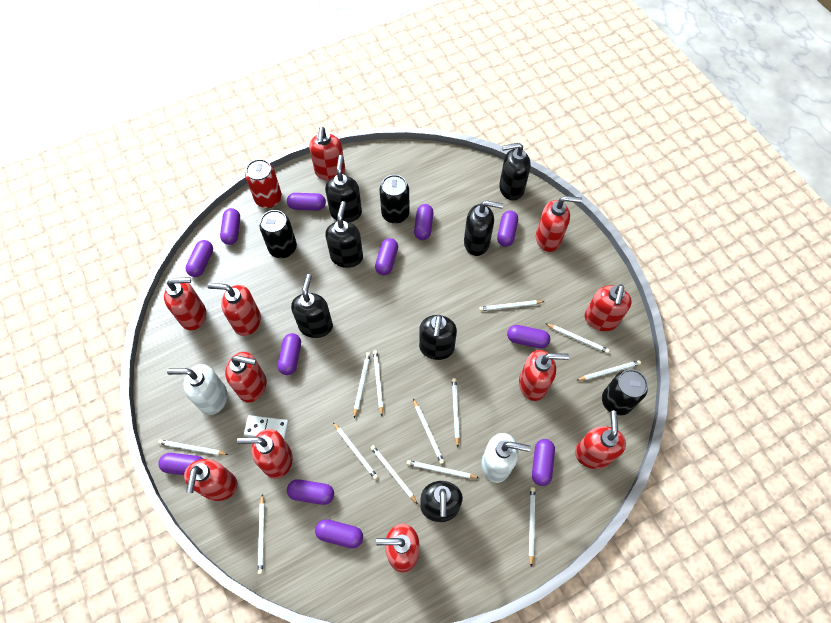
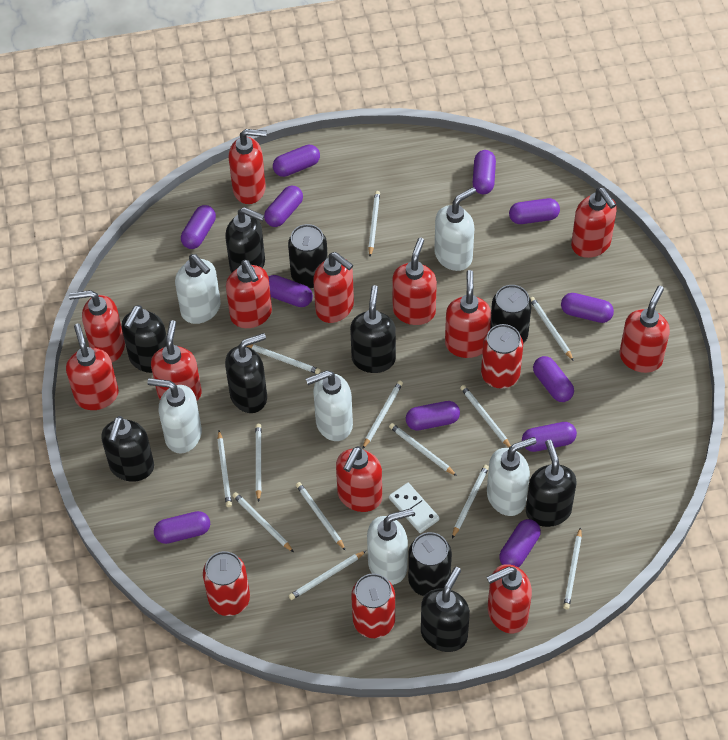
red can: [245,159,282,208] = 1 -> [203,551,250,616] [351,573,395,638] [481,324,523,388] = 3
red soap dispenser: [164,277,206,330] [184,459,238,501] [208,283,261,336] [225,352,266,402] [237,429,293,479] [309,127,345,181] [376,523,420,573] [519,350,569,401] [536,196,582,252] [575,411,626,469] [585,284,632,331] = 11 -> [66,324,119,410] [69,290,125,362] [151,320,202,401] [226,260,272,328] [229,129,267,204] [313,252,354,323] [336,446,382,512] [392,238,437,325] [445,270,491,358] [487,564,532,633] [571,188,617,258] [619,286,670,373] = 12
white soap dispenser: [167,364,227,415] [482,433,530,483] = 2 -> [147,378,202,453] [175,254,221,324] [306,370,353,441] [367,508,414,585] [434,187,476,271] [487,437,537,516] = 6

